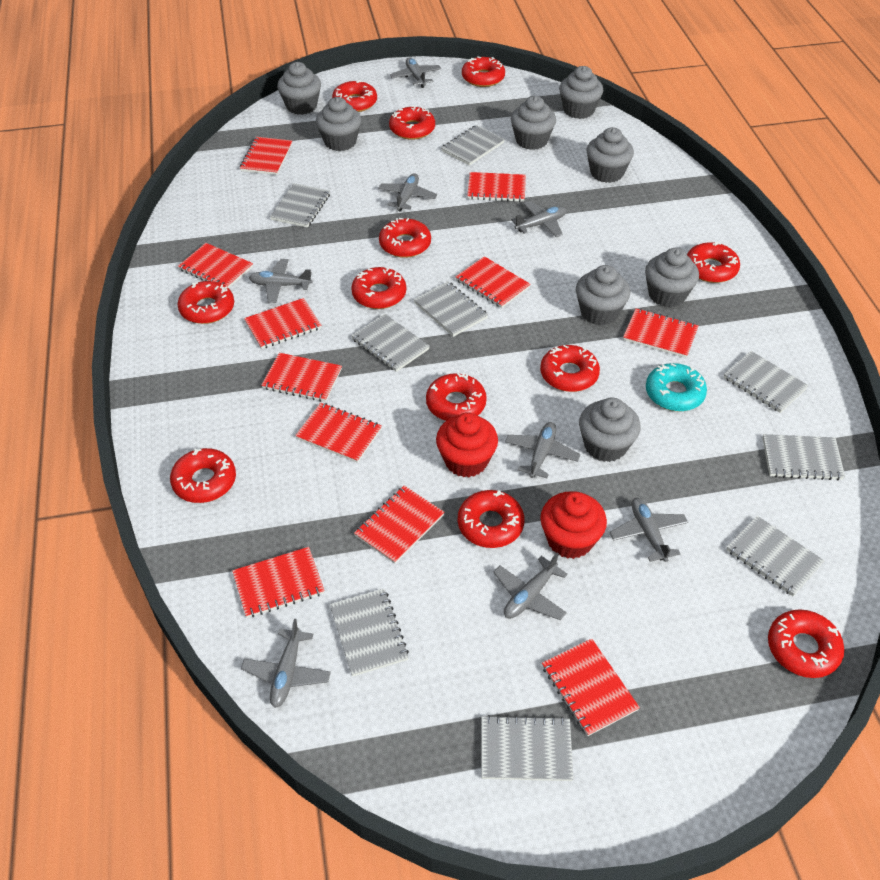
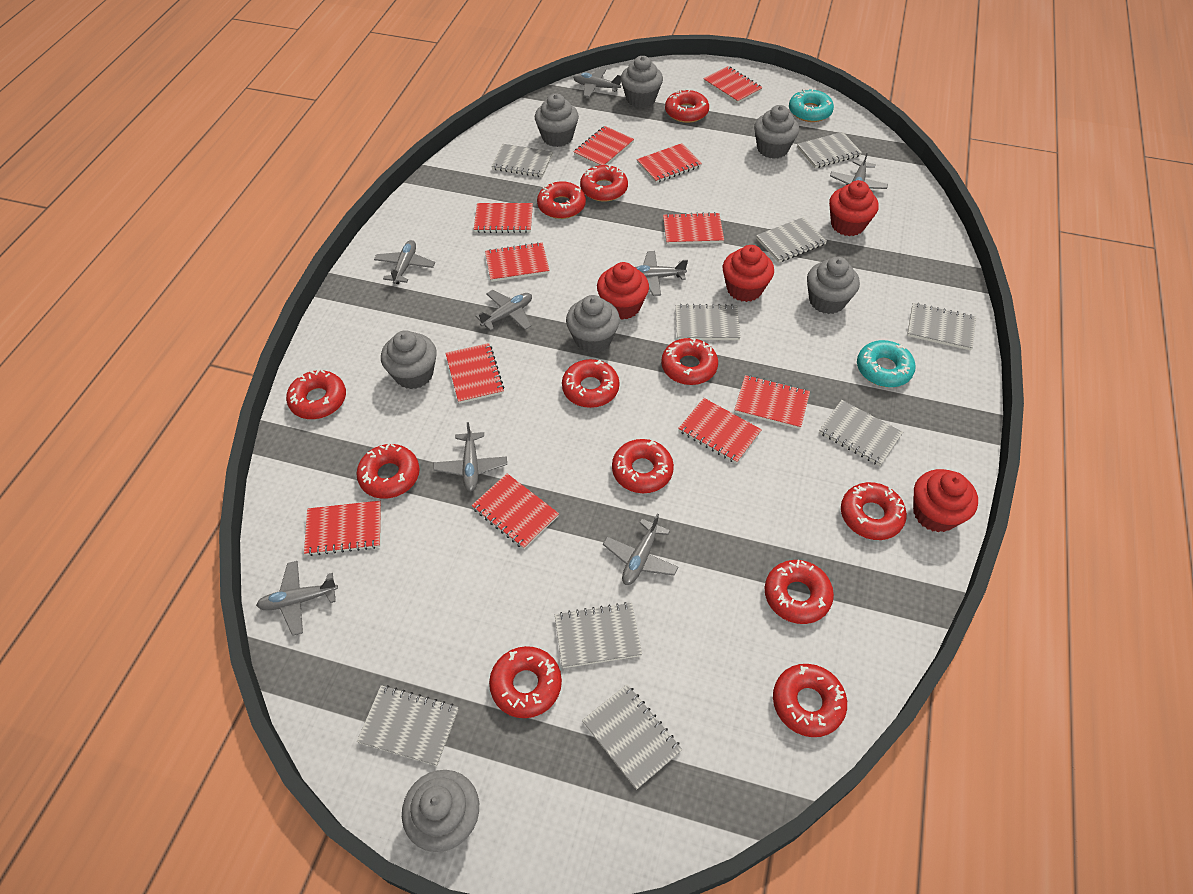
grey cupcake: [277,62,321,115] [316,97,361,151] [511,96,556,150] [559,66,603,119] [576,265,630,326] [579,397,641,462] [586,127,634,183] [645,248,699,308] = 8 -> [381,330,437,389] [402,770,479,852] [535,94,579,147] [566,295,620,353] [621,56,663,108] [754,105,799,159] [807,257,860,314] = 7
red cupcake: [436,412,498,477] [540,491,607,559] = 2 -> [597,262,649,320] [723,245,774,302] [829,180,879,236] [913,469,978,532] = 4
turquoise donut: [646,363,707,412] = 1 -> [789,89,834,122] [857,340,916,387] = 2

